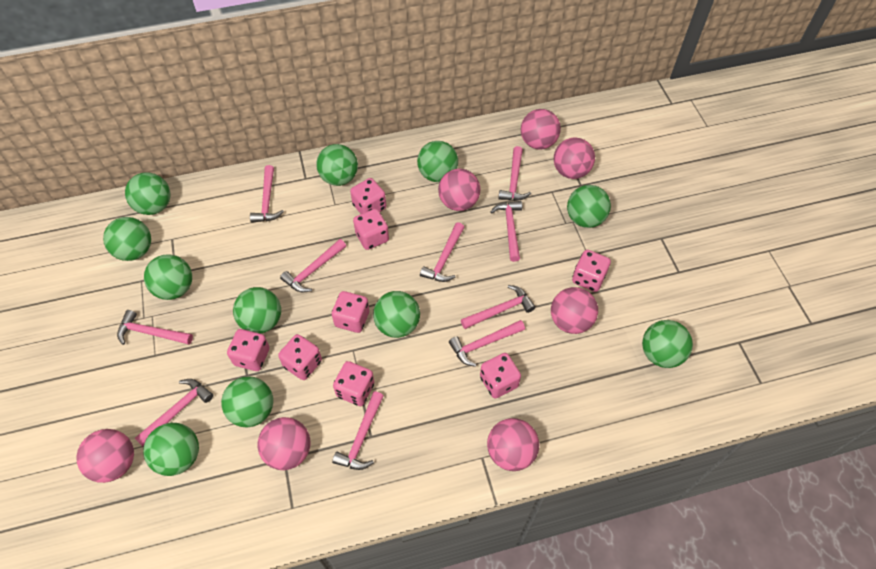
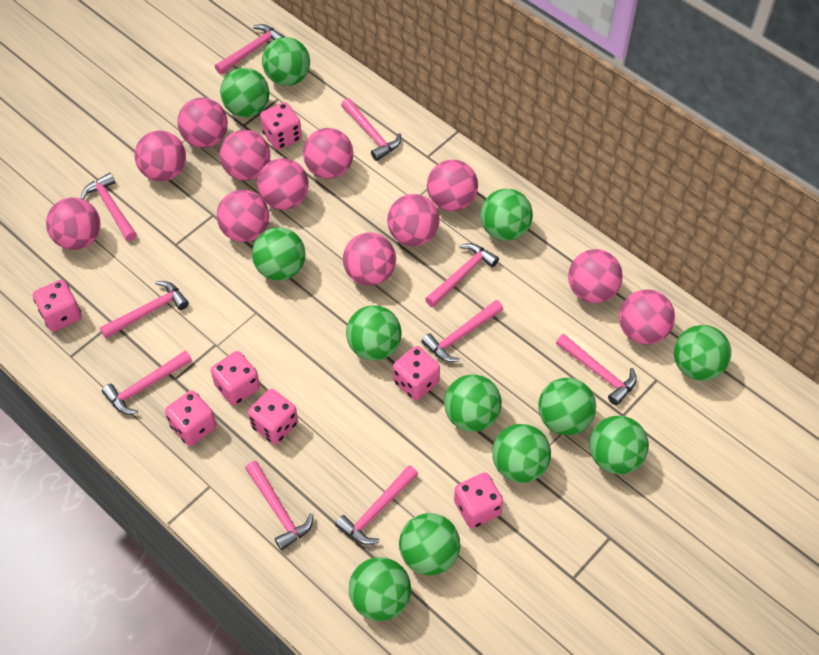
green ball: [103,217,151,261] [125,172,170,215] [143,423,199,476] [144,254,192,300] [221,376,273,427] [233,287,281,334] [316,144,358,186] [373,291,420,338] [417,141,458,182] [567,185,611,228] [642,320,693,368] = 11 -> [220,68,269,117] [252,227,306,281] [262,37,310,86] [346,305,402,361] [349,557,411,621] [399,513,460,575] [444,374,502,432] [481,189,533,241] [492,424,551,483] [538,378,596,435] [589,416,649,474] [674,325,731,381] = 12
pink ball: [76,429,134,483] [257,417,311,470] [438,169,480,211] [487,418,539,471] [521,109,561,150] [551,287,598,334] [554,137,595,179] = 7 -> [46,198,100,250] [135,130,186,181] [177,98,228,148] [217,190,269,242] [220,130,270,181] [257,158,309,210] [303,128,353,179] [343,232,396,286] [387,194,440,246] [427,160,478,211] [568,249,623,303] [619,289,675,344] = 12
pink dice: [227,329,270,371] [278,334,322,380] [332,291,369,333] [333,361,374,406] [350,178,386,214] [353,209,389,250] [480,353,521,399] [572,250,611,292] = 8 -> [33,280,82,332] [165,390,216,446] [211,351,260,406] [248,389,298,444] [260,102,302,150] [393,346,440,400] [454,473,503,528] = 7

